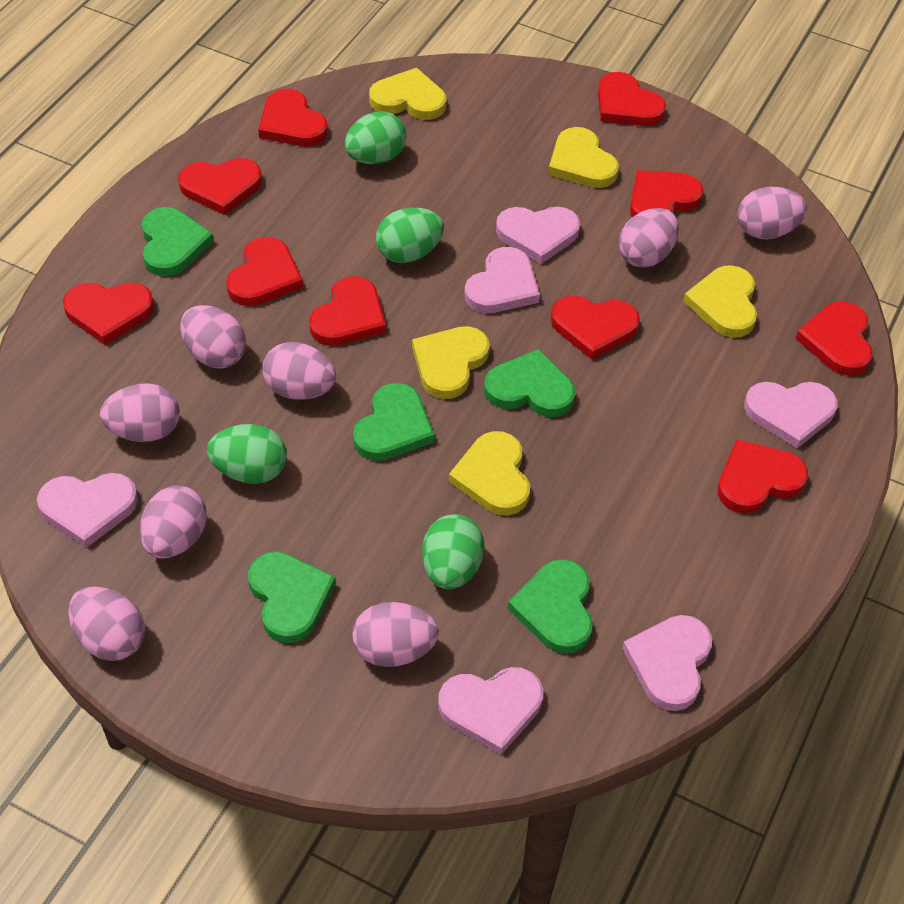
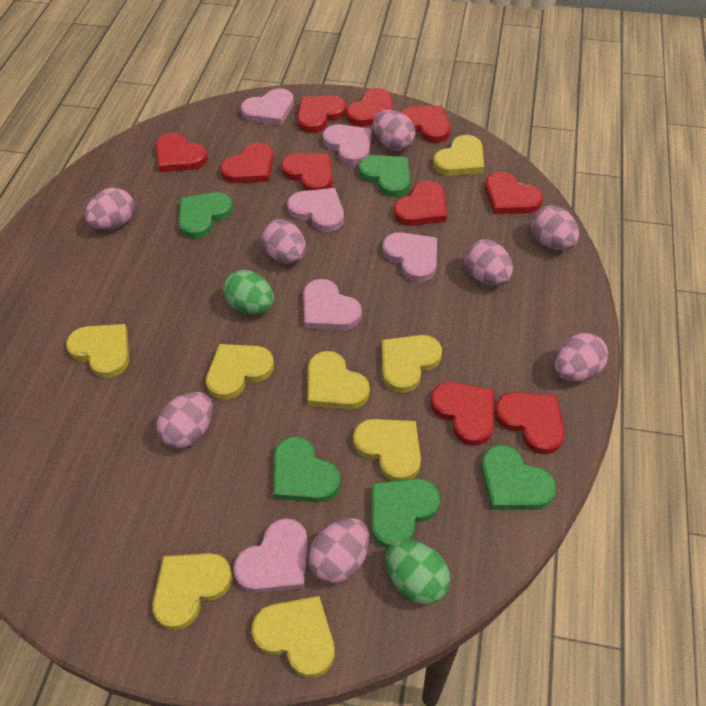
green egg: [207,424,287,484] [344,111,406,164] [376,208,444,263] [422,514,485,590] = 4 -> [223,270,274,314] [385,540,450,605] = 2
yellow heart: [369,68,446,120] [412,326,490,399] [449,431,530,516] [548,127,619,188] [683,265,757,338] = 5 -> [66,324,129,378] [152,553,232,630] [206,344,274,400] [252,596,335,678] [308,351,370,409] [353,419,421,481] [382,335,442,393] [433,135,484,176] = 8

